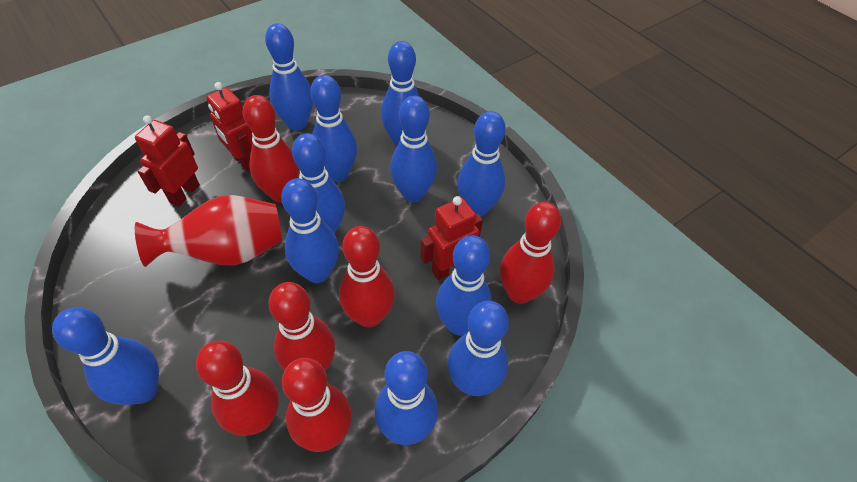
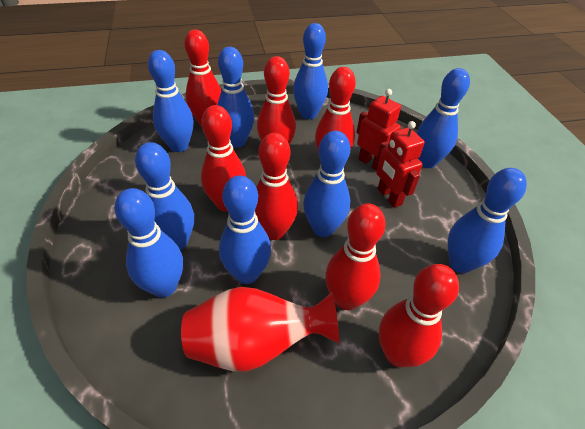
blue bowling pin: [52,308,159,405] [265,23,313,131] [281,178,339,283] [292,133,345,234] [310,75,357,182] [375,351,438,445] [381,41,420,146] [390,96,437,202] [436,235,492,336] [448,301,509,396] [457,111,506,217] = 11 -> [114,188,183,298] [135,142,194,250] [148,50,194,152] [217,47,254,148] [219,176,271,284] [293,23,328,119] [303,131,350,237] [416,68,470,168] [448,168,527,273] = 9
red bowling pin: [196,341,279,436] [243,95,299,203] [268,282,335,371] [282,358,352,452] [339,226,395,328] [500,202,561,304] = 6 -> [185,30,221,127] [201,105,246,212] [255,133,298,240] [257,56,296,145] [315,67,356,153] [325,203,386,310] [379,264,459,367] = 7
red robot: [135,115,200,207] [206,82,253,172] [420,196,483,280] = 3 -> [356,89,401,171] [376,121,425,208] = 2

